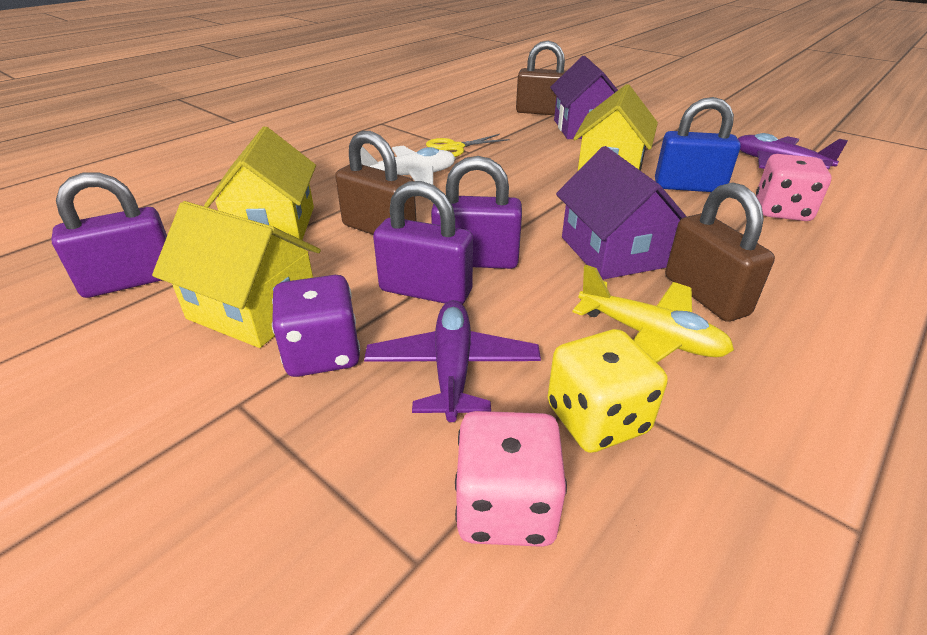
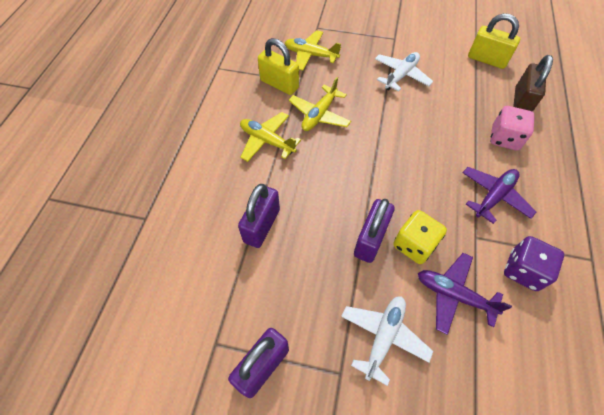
blue padlock: [655,97,741,192] = 1 -> none = 0
brown padlock: [335,131,417,235] [516,41,567,115] [665,183,775,322] = 3 -> [513,55,553,112] = 1
pink dice: [455,411,567,547] [756,154,832,221] = 2 -> [490,106,535,150] = 1
purple house: [550,56,618,139] [556,146,687,280] = 2 -> none = 0
white plane: [360,146,455,185] = 1 -> [341,296,433,386] [375,52,433,91] = 2
yellow house: [152,201,321,348] [204,126,316,240] [573,84,658,171] = 3 -> none = 0
yellow padlock: none = 0 -> [258,38,299,95] [468,13,520,69] = 2
yellow plane: [572,265,734,363] = 1 -> [240,112,301,162] [285,30,341,71] [289,77,351,131] = 3
yellow scissors: [426,134,510,157] = 1 -> none = 0

